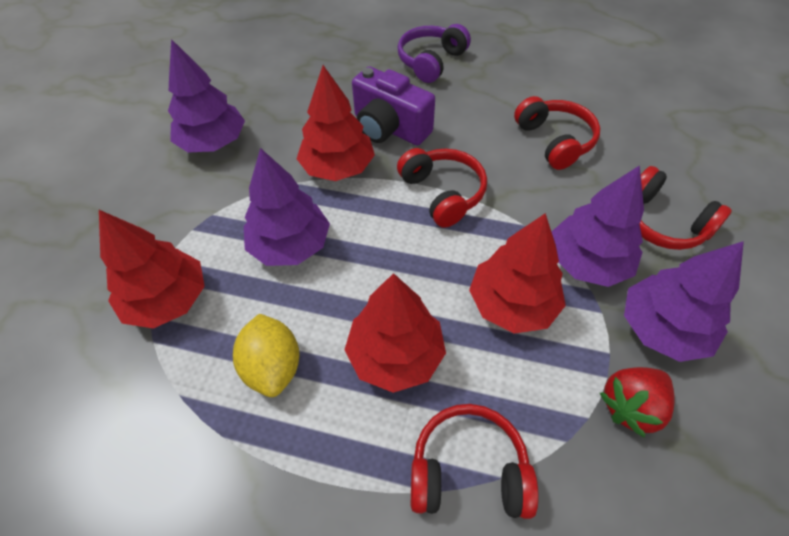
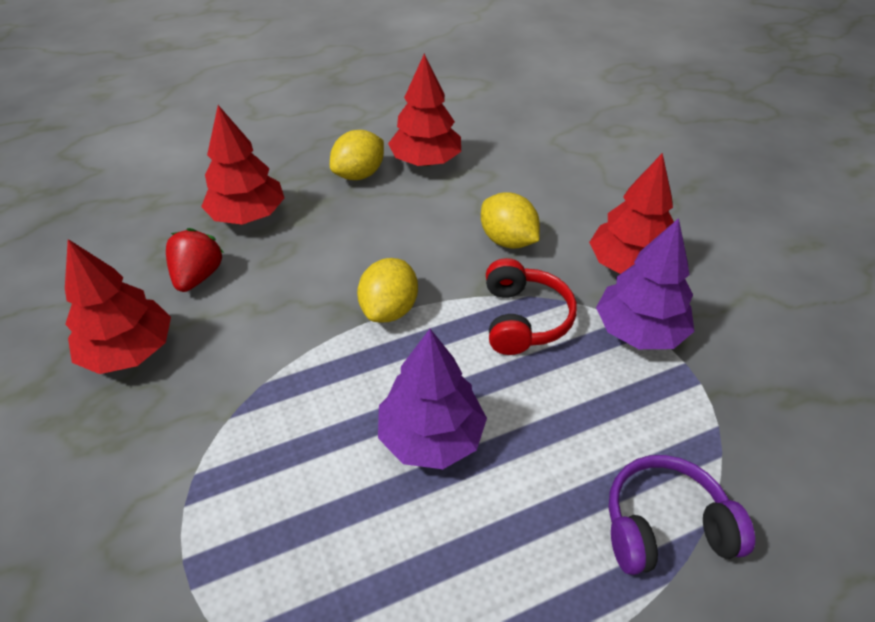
purple camera: [352,66,435,145] = 1 -> none = 0
purple tree: [168,39,245,152] [244,148,330,266] [552,165,644,287] [624,241,744,362] = 4 -> [378,329,487,469] [596,218,694,349] = 2
red headphones: [397,148,487,228] [411,404,539,519] [514,96,600,170] [640,166,732,250] = 4 -> [486,258,577,355] = 1
yellow lemon: [233,314,299,397] = 1 -> [330,130,384,180] [357,258,418,323] [481,192,540,249] = 3

